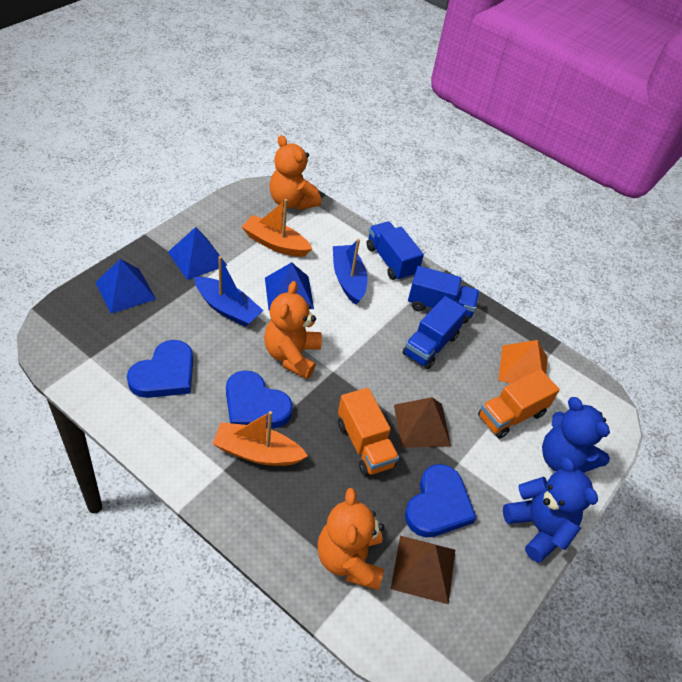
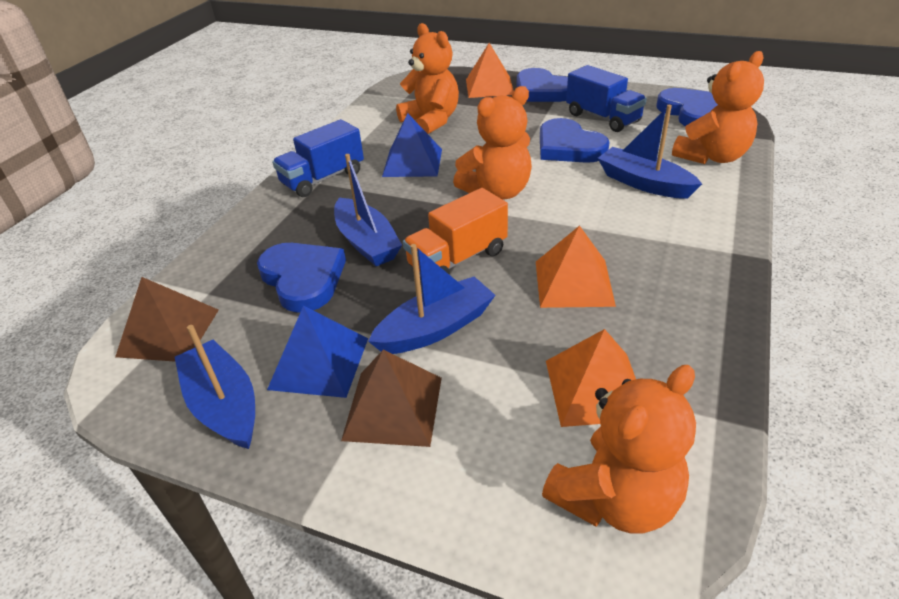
blue boat: [194,256,264,327] [333,239,368,305] = 2 -> [175,325,255,449] [334,154,402,266] [368,244,496,354] [598,105,702,199] = 4
blue heart: [127,340,193,398] [226,370,293,428] [405,464,477,537] = 3 -> [257,243,346,313] [517,68,568,102] [540,118,610,163] [657,88,718,126] = 4
blue pyramid: [95,259,156,314] [168,227,227,280] [265,262,314,311] = 3 -> [267,306,368,398] [382,113,442,177] = 2
blue teddy bear: [503,456,598,563] [542,397,610,473] = 2 -> none = 0
blue truck: [367,221,424,281] [402,296,467,369] [408,266,480,324] = 3 -> [272,119,364,197] [566,65,647,132] = 2
orange boat: [212,411,308,466] [242,199,312,257] = 2 -> none = 0
orange pyramid: [498,340,547,384] = 1 -> [466,43,514,98] [536,225,616,308] [546,329,636,427] = 3
orange teddy bear: [264,281,322,379] [269,135,321,210] [317,488,384,590] = 3 -> [396,23,459,134] [453,86,532,200] [542,365,696,534] [672,51,764,164] = 4
orange truck: [338,388,399,476] [478,369,560,439] = 2 -> [403,188,508,275] = 1

